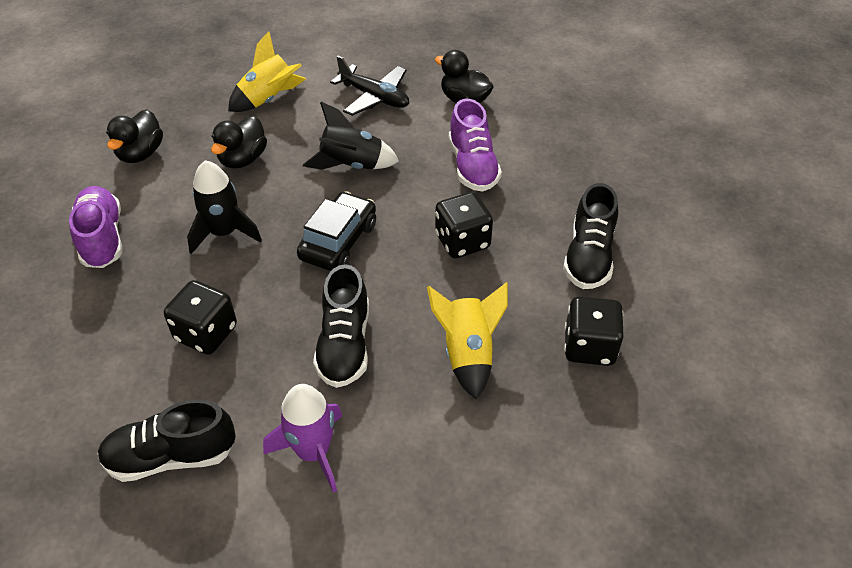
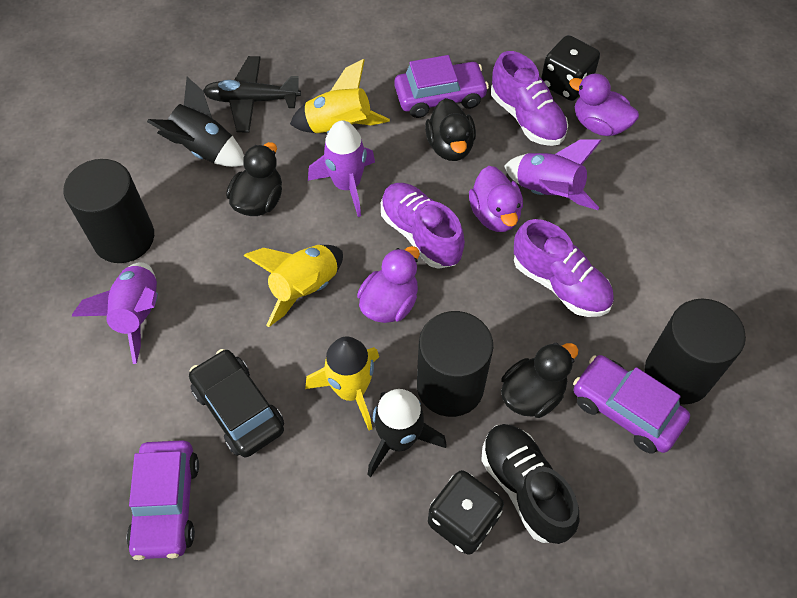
black cylinder: none = 0 -> [63,159,154,263] [417,311,493,417] [645,299,746,404] = 3
black dice: [164,280,237,355] [435,192,493,258] [564,297,624,366] = 3 -> [428,470,504,555] [541,35,600,101] = 2
black shoe: [98,399,236,482] [313,264,369,388] [563,183,618,289] = 3 -> [481,424,579,544] = 1
purple car: none = 0 -> [126,440,199,560] [394,55,489,118] [573,355,690,454] = 3
purple duck: none = 0 -> [357,246,420,323] [469,166,523,232] [569,74,639,136] = 3
purple rocket: [263,384,342,493] = 1 -> [72,262,158,364] [308,120,375,217] [504,139,602,210] = 3
purple shoe: [69,186,122,268] [449,99,502,192] = 2 -> [381,183,465,269] [491,51,568,146] [514,219,614,317] = 3
yellow rocket: [228,31,306,112] [427,282,508,399] = 2 -> [243,245,343,327] [290,59,390,133] [305,336,379,430] = 3

